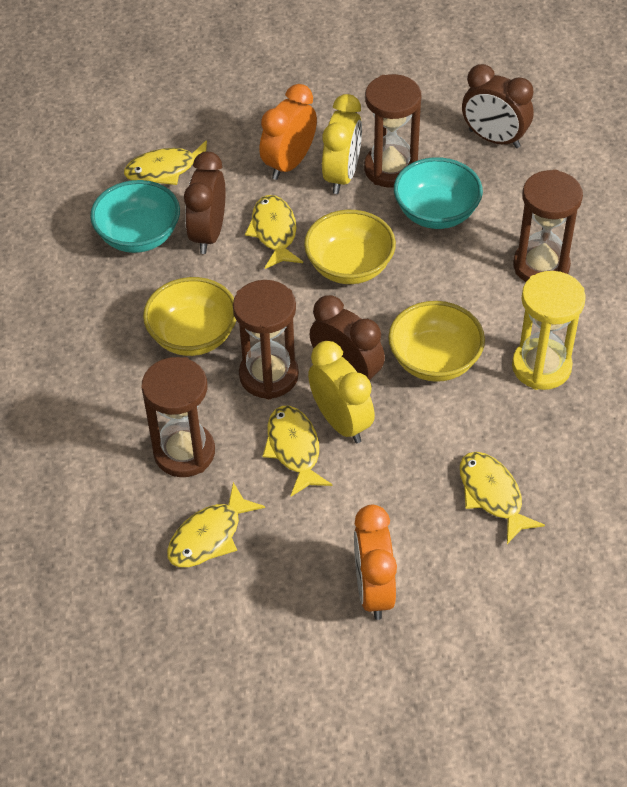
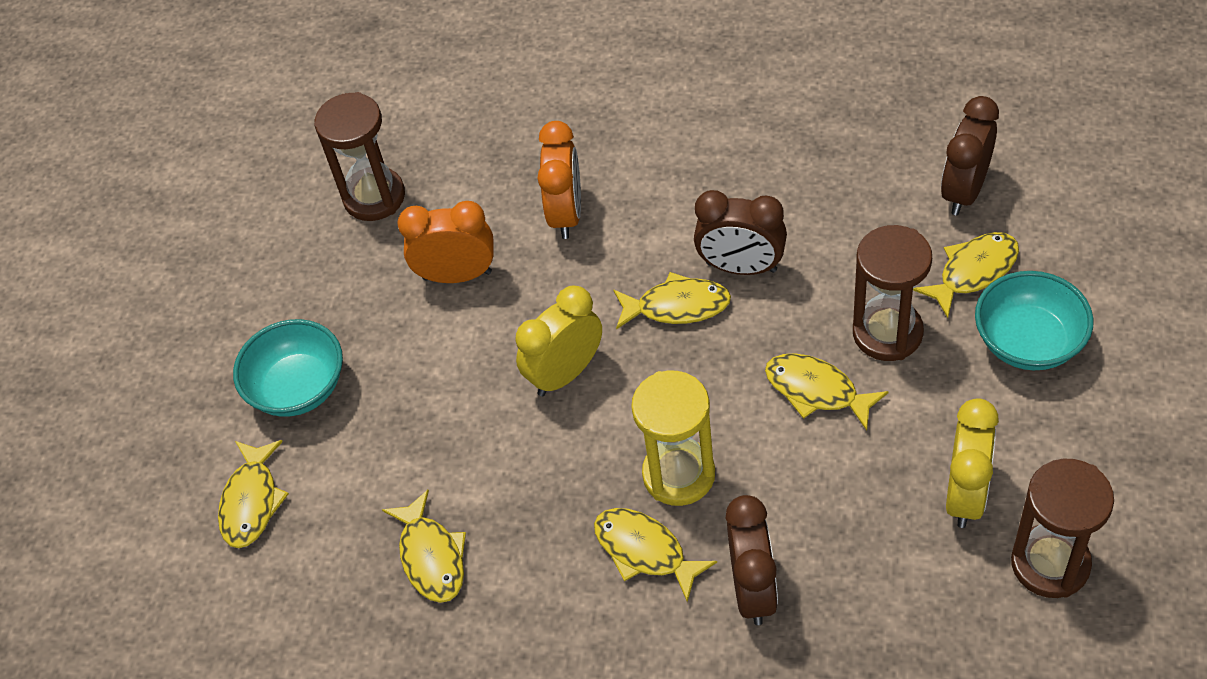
brown hourglass: [141,357,215,477] [233,280,299,399] [364,74,421,188] [513,169,583,282] = 4 -> [314,92,405,221] [853,225,932,361] [1011,459,1114,598] = 3
yellow bowl: [143,277,236,356] [304,210,396,284] [388,301,485,382] = 3 -> none = 0
yellow fish: [124,140,207,185] [167,482,265,567] [245,195,303,269] [263,406,333,496] [460,452,545,544] = 5 -> [218,440,289,548] [382,490,466,603] [594,508,717,602] [614,272,731,330] [765,353,889,431] [913,232,1019,318] = 6

